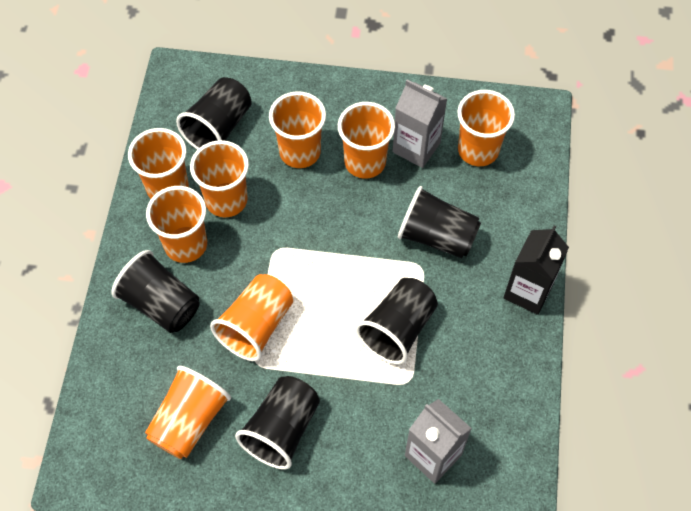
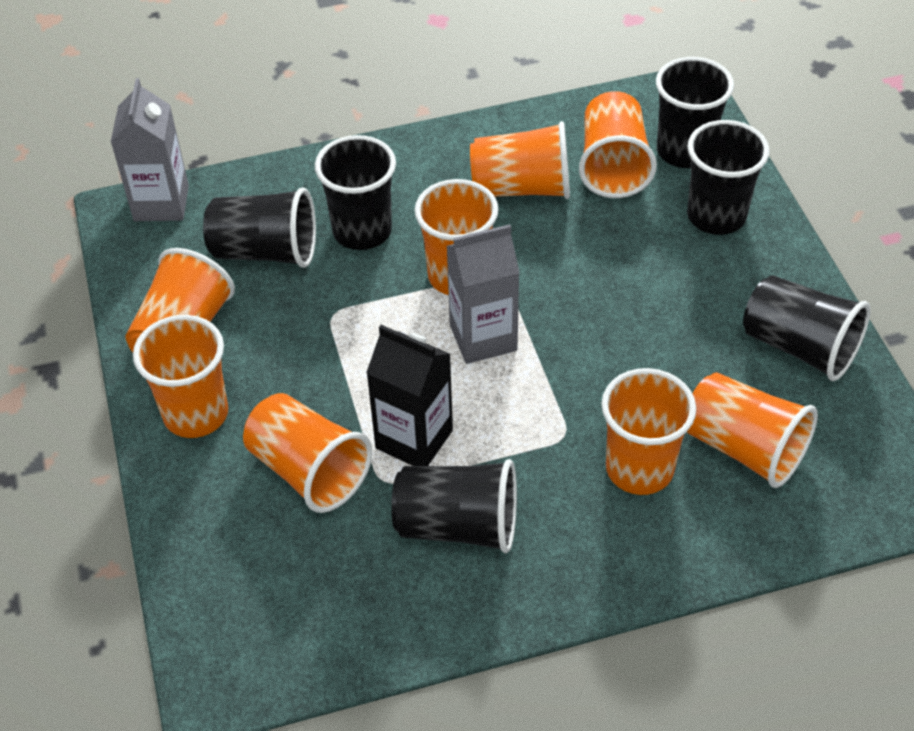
black cup: [112,250,200,333] [176,77,252,150] [235,376,320,470] [355,278,438,364] [398,186,481,258] = 5 -> [203,187,316,268] [315,135,396,250] [391,459,517,554] [656,57,734,168] [687,120,770,235] [743,275,871,381] = 6

